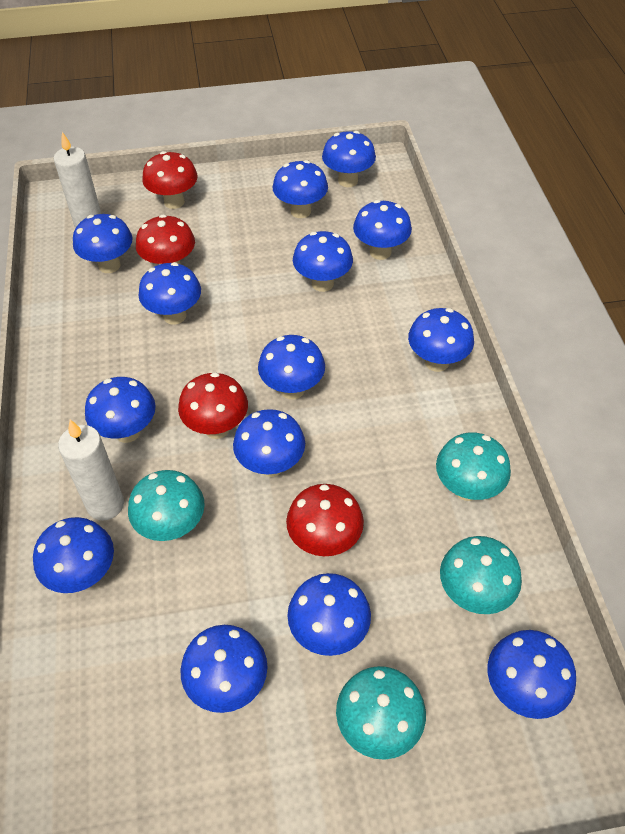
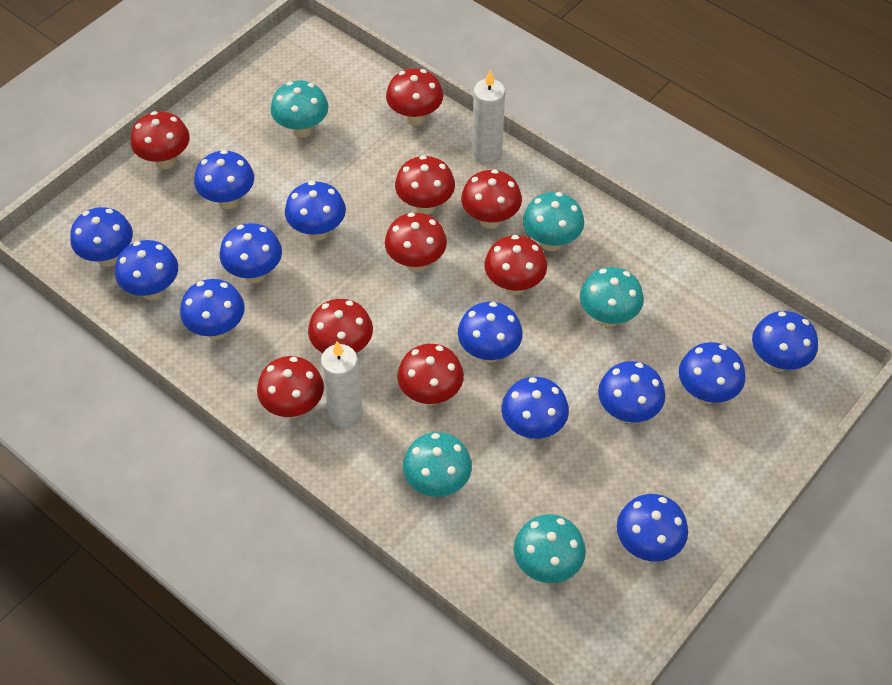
blue mushroom: [33,517,114,593] [73,214,133,273] [85,377,156,443] [139,262,201,325] [180,625,267,713] [233,409,305,477] [258,335,325,399] [272,160,328,218] [287,573,371,656] [293,231,353,292] [322,131,376,187] [353,200,412,260] [408,308,474,372] [488,630,576,719] = 14 -> [70,207,133,267] [115,240,178,300] [180,279,244,340] [194,150,254,209] [220,223,282,283] [285,181,346,240] [458,302,523,363] [501,377,569,439] [598,361,665,423] [617,494,688,561] [679,342,745,404] [752,311,818,372] = 12
red mushroom: [136,215,195,265] [142,151,198,209] [178,372,248,439] [286,484,364,556] = 4 -> [131,111,190,169] [257,356,324,418] [308,299,373,353] [385,213,447,272] [386,68,443,125] [395,155,455,214] [397,344,464,405] [461,169,522,229] [484,235,547,295] = 9
turquoise mushroom: [128,470,205,541] [336,666,426,760] [436,433,511,501] [440,536,522,614] = 4 -> [270,81,329,138] [403,432,472,497] [514,514,586,583] [523,192,584,251] [580,267,644,327] = 5

